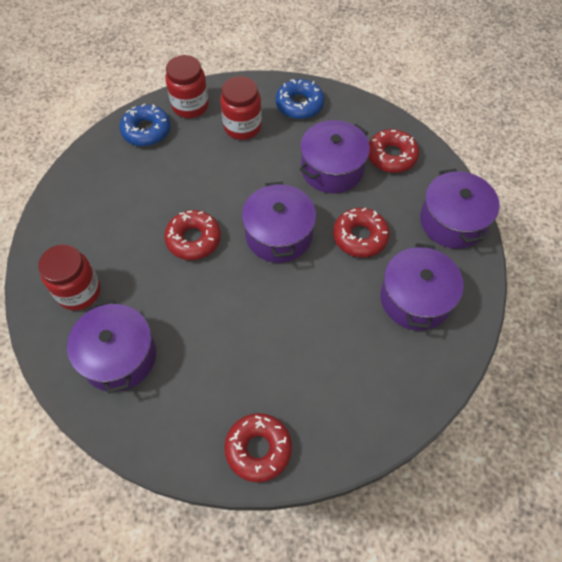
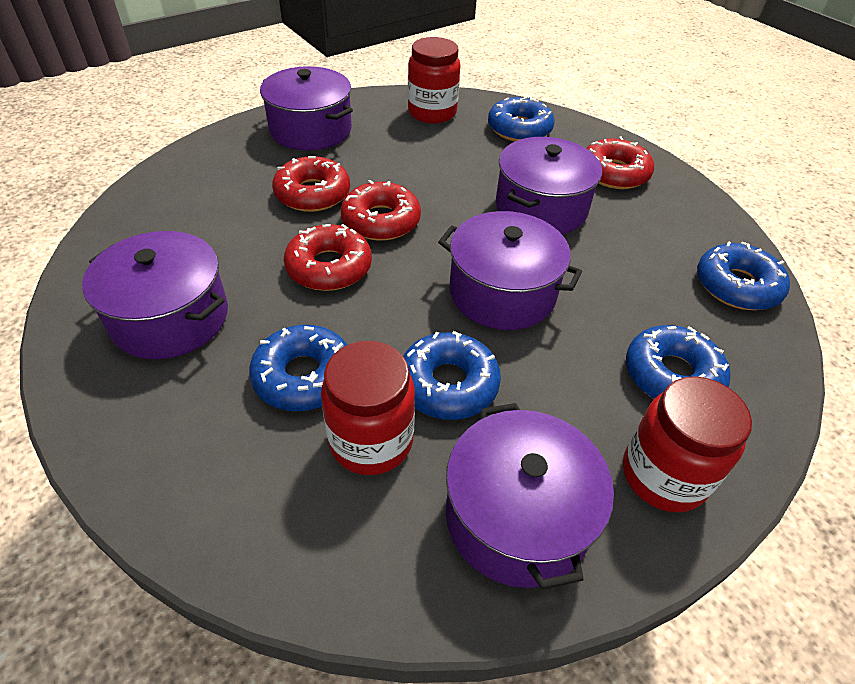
blue donut: [120,103,171,146] [275,79,324,119] = 2 -> [249,325,347,411] [403,331,501,420] [488,96,555,141] [626,325,730,399] [697,241,790,310] = 5

